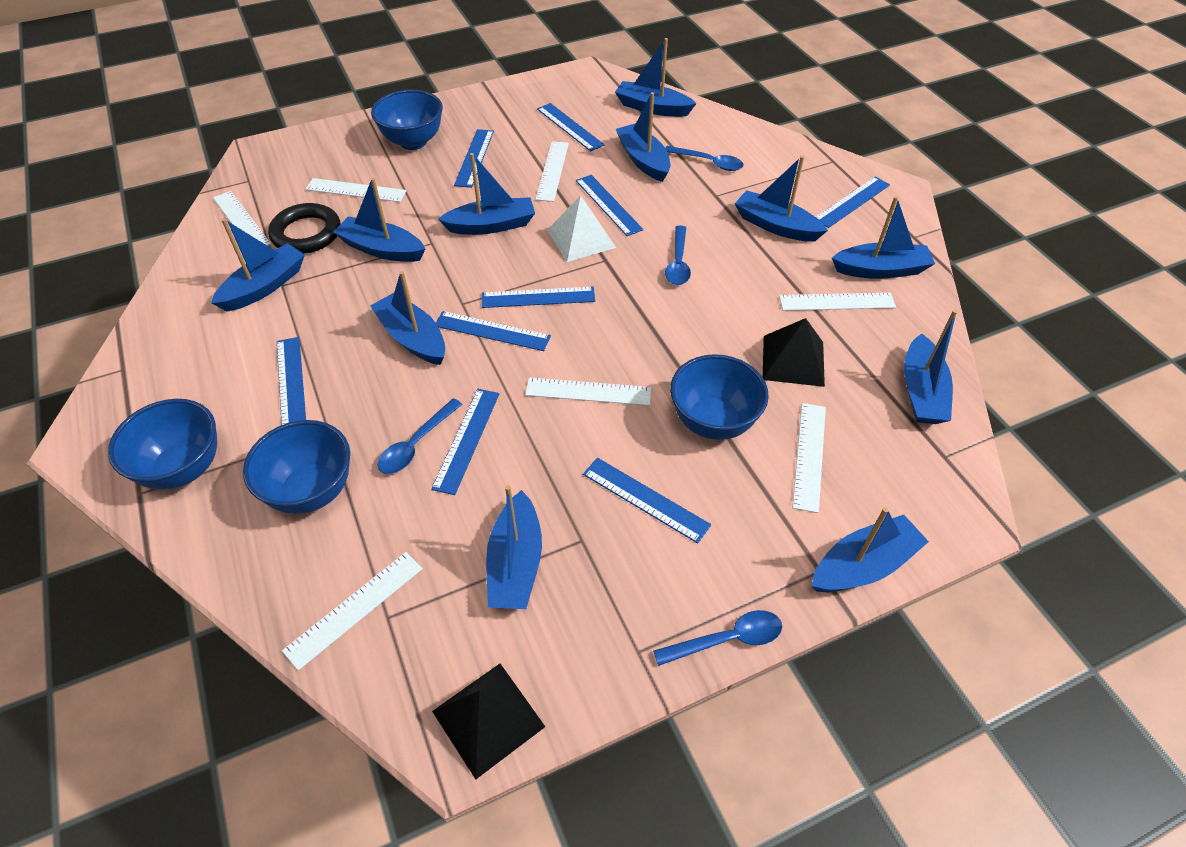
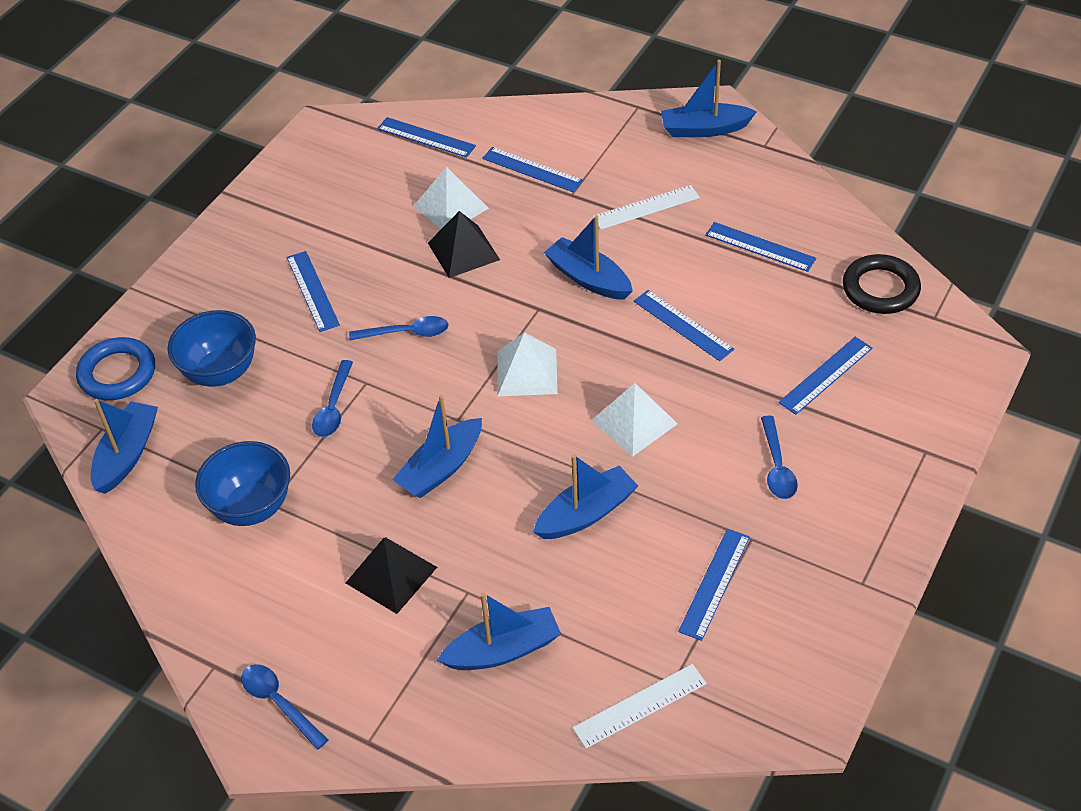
blue boat: [211,218,305,312] [333,178,425,262] [370,271,445,365] [438,153,535,235] [486,485,542,609] [615,38,697,117] [616,92,670,182] [735,155,828,242] [812,507,929,592] [832,196,935,279] [904,310,957,424] = 11 -> [91,399,158,494] [392,395,482,498] [437,592,561,670] [533,454,638,539] [544,215,633,300] [661,60,757,137] = 6
blue bowl: [108,399,217,490] [243,420,350,514] [371,89,443,150] [670,354,769,440] = 4 -> [168,310,256,387] [195,441,290,526] = 2
blue ring: none = 0 -> [76,337,155,400] = 1
blue ruler: [277,337,306,425] [431,389,499,495] [436,311,551,351] [454,129,494,188] [482,287,595,308] [537,103,604,151] [576,175,643,236] [583,458,711,544] [816,177,890,228] = 9 -> [287,251,340,332] [377,117,476,158] [482,147,583,192] [634,290,734,361] [678,529,750,641] [705,222,816,272] [779,337,872,415] = 7
white pyramid: [547,195,616,262] = 1 -> [414,167,489,229] [497,333,558,396] [591,383,678,457] = 3
white ruler: [213,191,271,246] [282,552,423,671] [306,178,406,202] [525,377,651,406] [535,141,569,202] [779,293,896,311] [793,403,826,513] = 7 -> [573,664,707,748] [592,185,700,230] = 2

